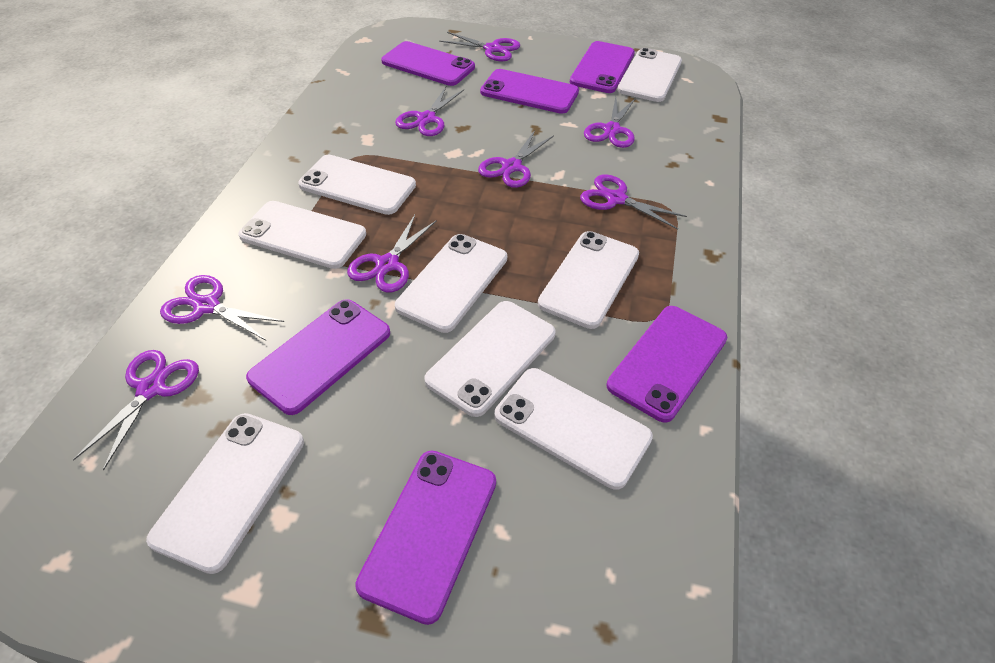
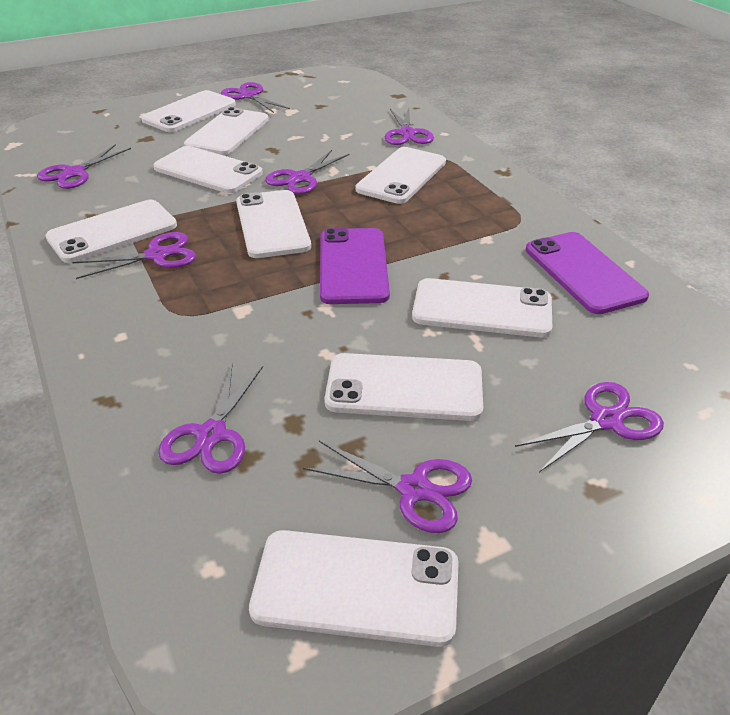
purple phone: [246,299,390,415] [355,450,496,625] [381,41,475,86] [480,69,579,114] [570,41,635,93] [607,306,727,423] = 6 -> [320,228,390,304] [526,232,649,314] = 2
white phone: [146,413,304,574] [238,201,366,269] [298,155,416,215] [395,234,507,333] [424,301,555,417] [495,368,653,490] [538,231,639,329] [617,48,682,102] = 8 -> [45,200,177,263] [141,90,236,132] [153,146,263,193] [184,107,269,155] [236,190,311,258] [249,530,459,647] [325,353,483,421] [356,147,446,204] [412,278,552,337] = 9

